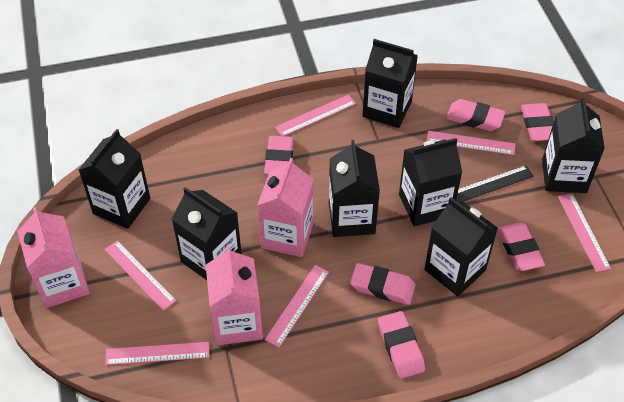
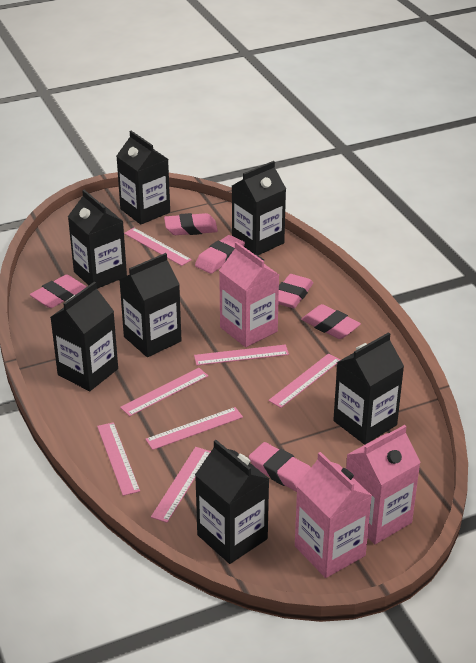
black ruler: [456,165,534,202] = 1 -> none = 0
pink ruler: [105,240,176,311] [105,342,209,365] [265,265,329,347] [275,94,356,136] [426,131,516,155] [558,193,611,272] = 6 -> [97,422,140,496] [120,368,208,416] [124,228,192,266] [145,407,243,450] [151,447,211,523] [194,344,289,365] [268,353,340,408] = 7

